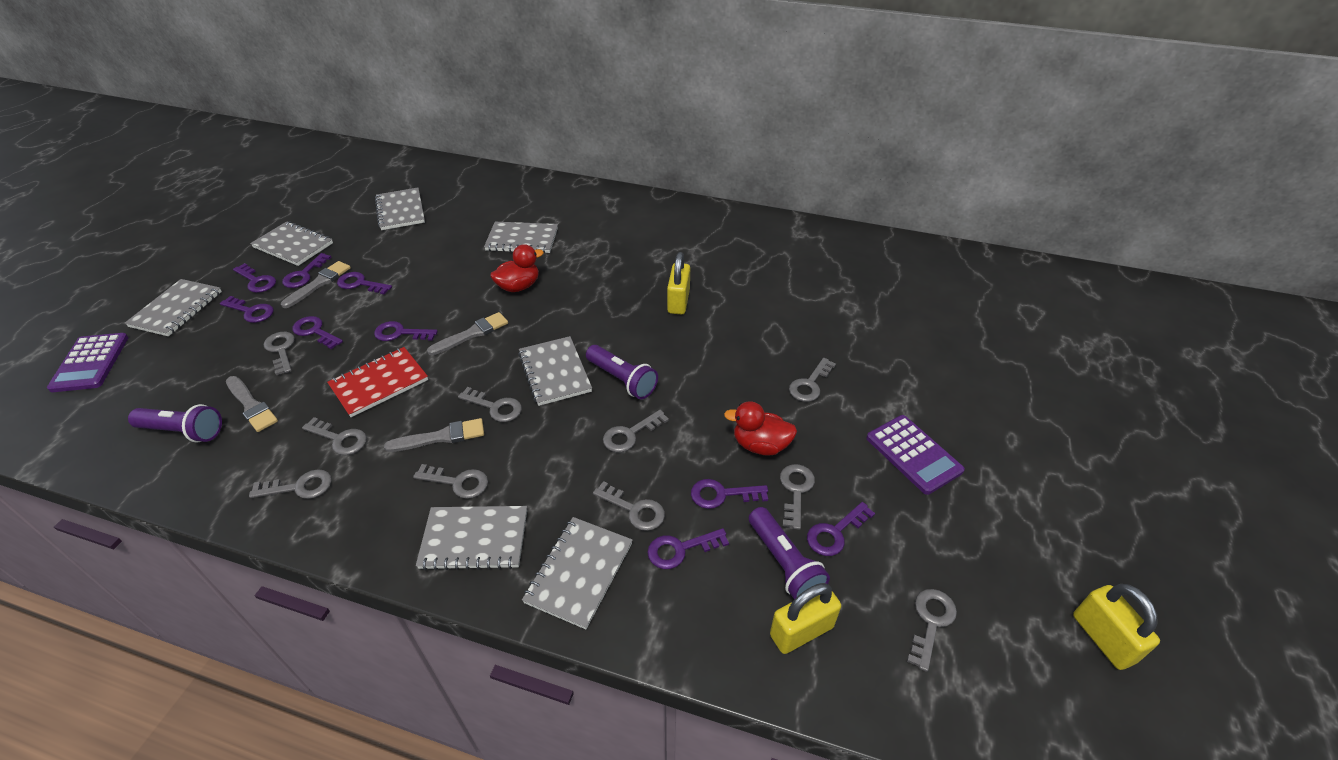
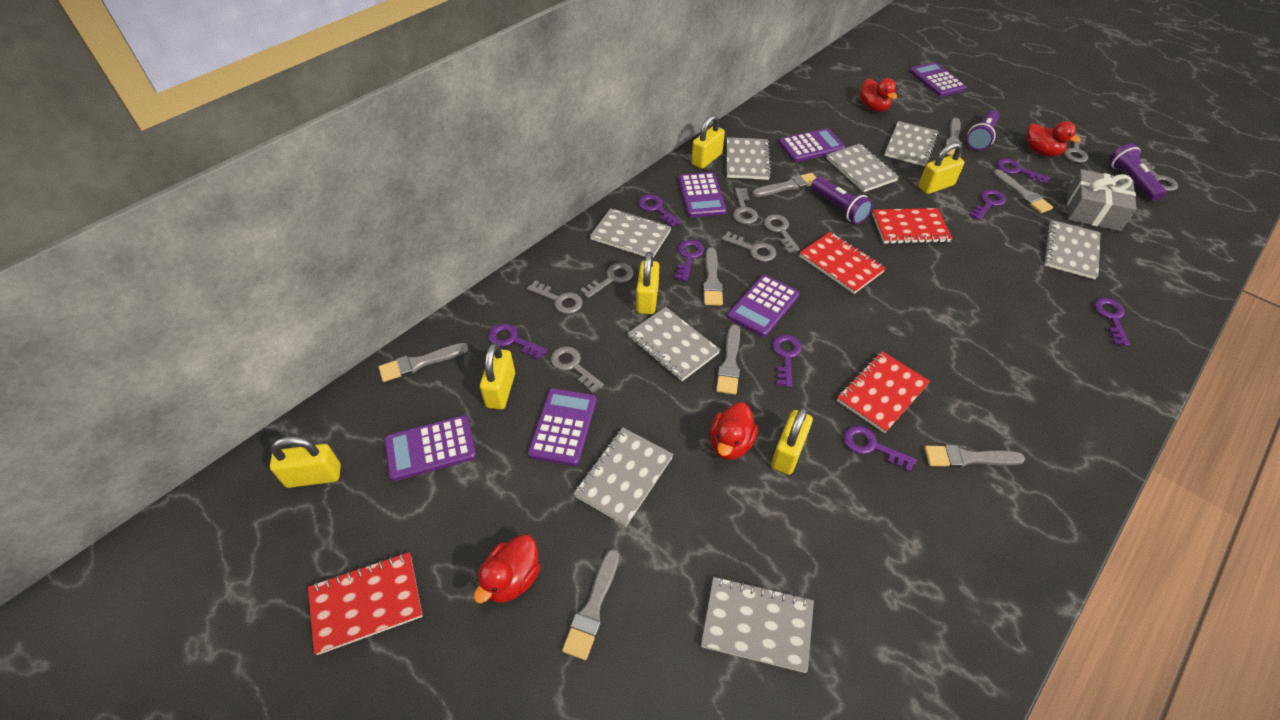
grey brush: [226,376,278,432] [281,261,351,308] [384,418,484,452] [427,312,508,355] = 4 -> [379,343,469,382] [562,549,619,660] [703,247,723,306] [716,324,740,395] [752,173,816,197] [924,445,1025,468] [945,118,963,157] [993,169,1053,213] = 8
grey gift: none = 0 -> [1067,169,1137,231] = 1
grey key: [249,469,332,499] [264,332,295,375] [302,417,367,455] [413,464,488,499] [458,387,522,422] [593,481,665,531] [603,410,669,452] [780,464,815,530] [789,358,836,402] [907,589,957,672] = 10 -> [527,280,583,314] [551,346,604,393] [580,263,634,298] [721,232,776,262] [733,188,758,224] [764,214,800,253] [1064,133,1088,163] [1140,158,1178,191] = 8
grey notebook: [125,279,222,336] [250,221,333,266] [375,188,425,230] [416,506,527,571] [484,222,558,253] [518,336,592,406] [522,517,633,629] = 7 -> [573,427,674,526] [590,208,671,257] [628,307,720,381] [701,577,814,673] [727,137,771,180] [826,144,899,192] [884,121,939,166] [1044,220,1100,279] = 8
purple calculator: [47,333,129,392] [867,415,965,495] = 2 -> [384,415,476,481] [528,388,597,466] [678,172,727,217] [727,275,800,337] [779,128,845,162] [909,62,967,97] = 6
purple key: [220,296,274,323] [233,263,276,293] [282,253,332,288] [292,316,343,349] [337,272,392,294] [374,321,438,341] [647,528,729,569] [691,479,768,509] [807,502,875,556] = 9 -> [488,324,547,360] [638,194,682,227] [675,240,704,281] [772,335,802,387] [844,426,916,472] [969,189,1006,220] [997,159,1050,185] [1094,298,1130,346] = 8
red duck: [490,244,544,292] [724,401,797,456] = 2 -> [474,534,540,603] [710,402,758,460] [859,78,897,112] [1027,121,1081,156] = 4
red notebook: [327,347,428,417] = 1 -> [308,552,423,655] [799,232,886,294] [837,351,930,433] [872,208,952,244] = 4
yellow padlock: [667,252,690,314] [770,583,841,654] [1073,584,1160,670] = 3 -> [270,436,341,488] [480,343,515,409] [636,252,659,314] [691,115,725,169] [771,407,813,475] [918,142,964,194] = 6

